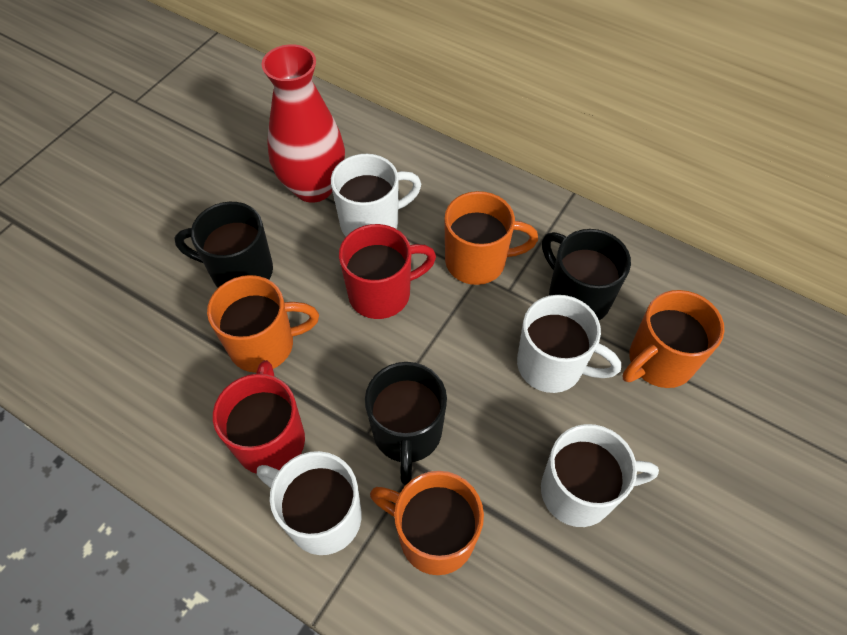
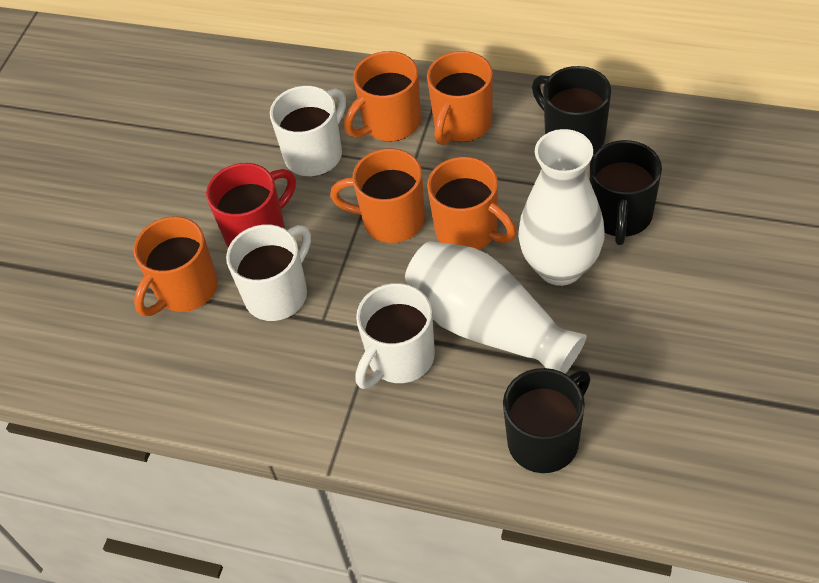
orange mug: [207,275,319,373] [370,471,484,575] [444,191,538,285] [622,290,724,388] = 4 -> [134,216,218,316] [330,148,425,243] [344,51,421,142] [427,51,493,145] [427,157,516,250] = 5
red mug: [213,360,305,474] [339,224,436,319] = 2 -> [206,163,296,247] = 1
red vase: [261,44,345,203] = 1 -> none = 0
white mug: [257,451,361,555] [331,154,421,236] [517,295,621,393] [541,424,659,527] = 4 -> [226,224,311,321] [270,86,346,177] [355,283,435,389] = 3
white vase: none = 0 -> [405,241,587,374] [518,129,605,286] = 2

